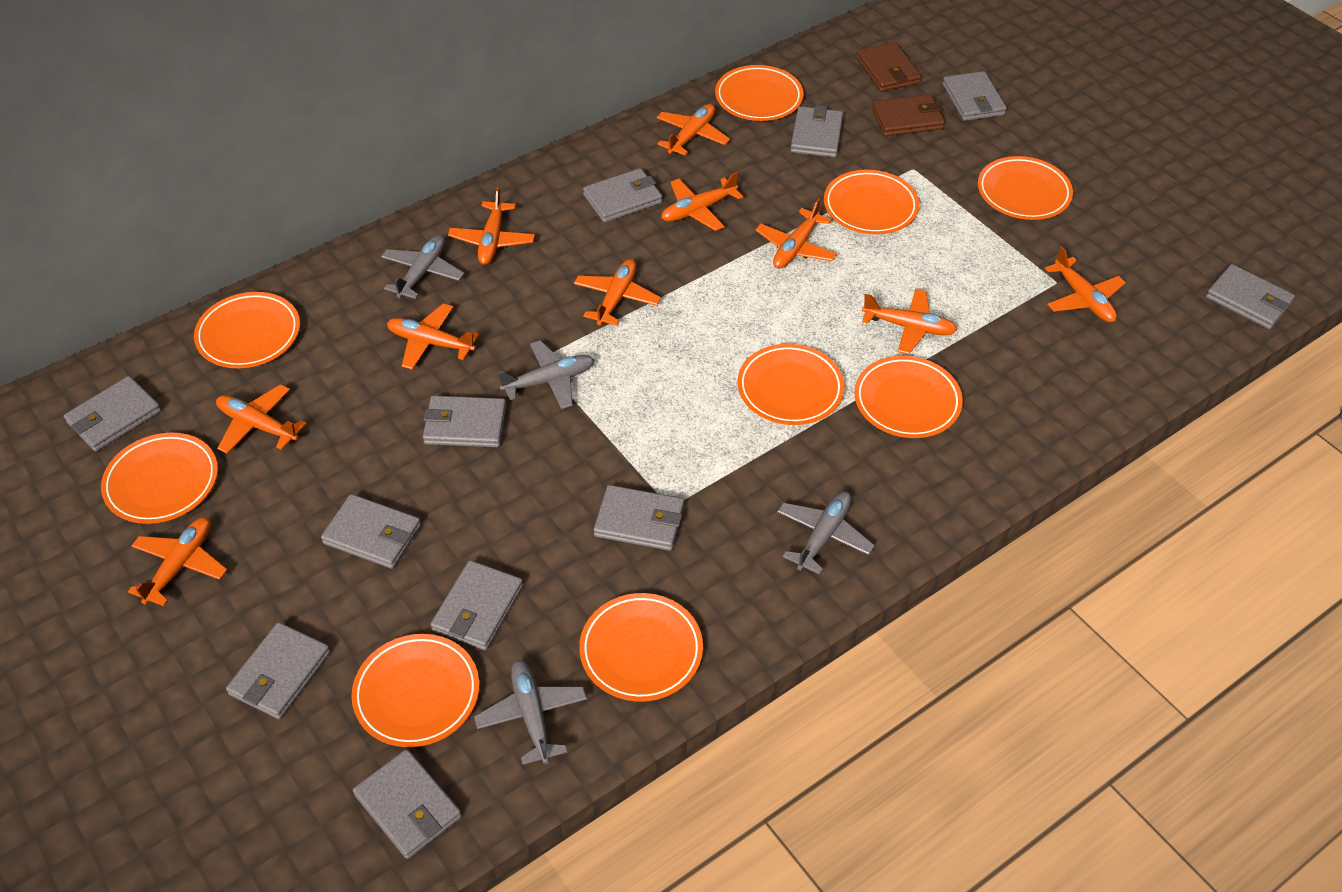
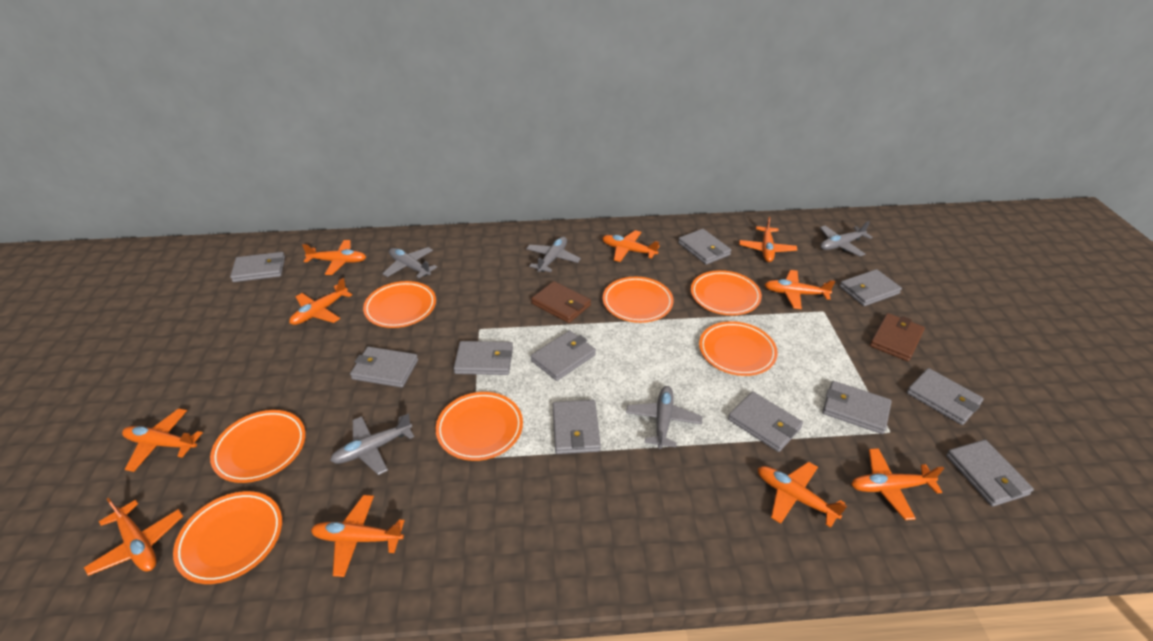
grey plane: [381,235,464,299] [474,660,587,765] [498,340,594,409] [777,491,875,575] = 4 -> [330,414,414,475] [383,247,437,278] [526,237,581,272] [626,386,702,449] [820,221,873,256] = 5
orange plate: [101,433,218,524] [194,292,300,368] [351,634,479,747] [579,593,703,702] [715,65,804,121] [738,344,845,425] [824,170,919,234] [854,356,963,438] [978,156,1073,220] = 9 -> [173,491,282,584] [210,410,306,483] [363,281,436,328] [436,392,523,461] [603,277,673,323] [691,270,762,315] [699,321,778,376] = 7

